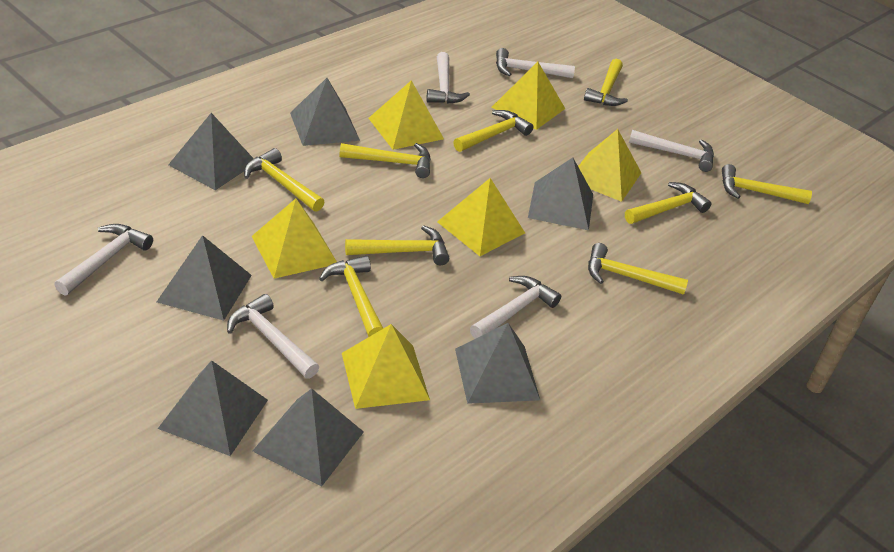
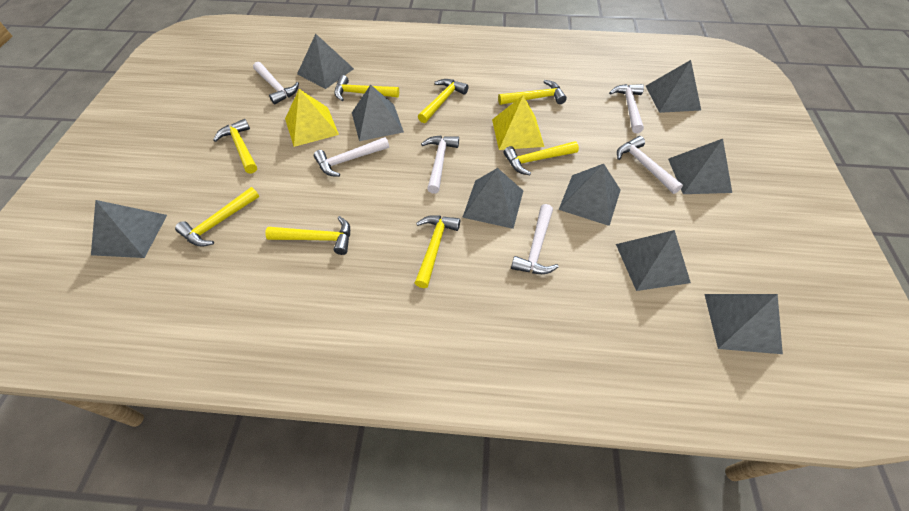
grey pyramid: [157,235,252,321] [158,360,268,456] [168,113,254,190] [253,388,364,487] [290,78,360,146] [455,323,540,404] [528,157,593,231] = 7 -> [91,200,167,258] [297,34,354,89] [352,84,404,141] [462,168,523,229] [559,164,620,226] [616,230,691,291] [646,60,701,113] [668,139,732,194] [704,294,783,354] = 9
yellow hammer: [244,148,324,212] [319,256,383,337] [339,143,431,178] [345,225,449,265] [453,110,533,152] [584,59,628,106] [588,243,688,295] [625,182,711,224] [722,164,812,204] = 9 -> [175,187,259,246] [213,119,257,174] [265,216,350,255] [334,75,399,101] [415,215,460,288] [418,79,469,123] [498,80,567,105] [504,141,579,175] = 8
yellow pyramid: [252,199,337,279] [342,324,430,409] [368,80,444,150] [437,178,525,256] [492,62,565,130] [578,129,641,202] = 6 -> [285,89,339,147] [492,95,545,150] = 2

